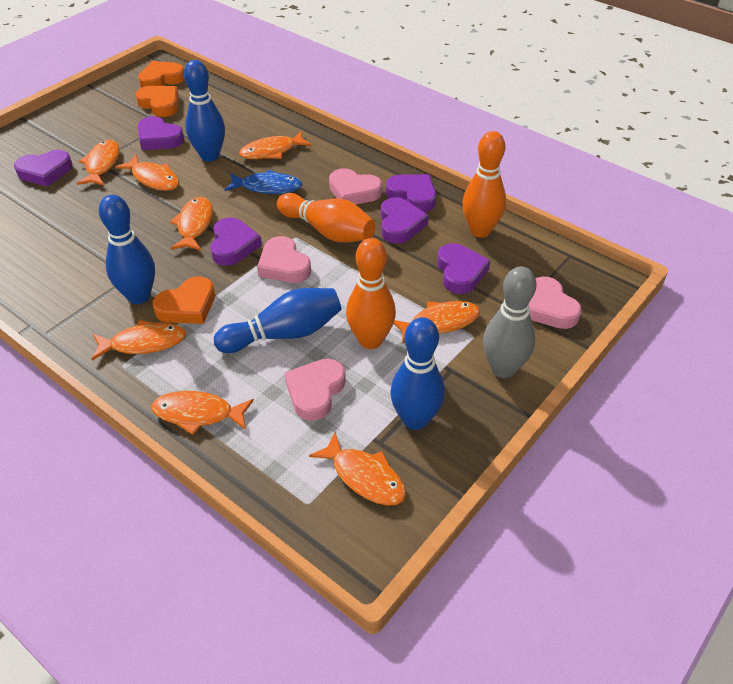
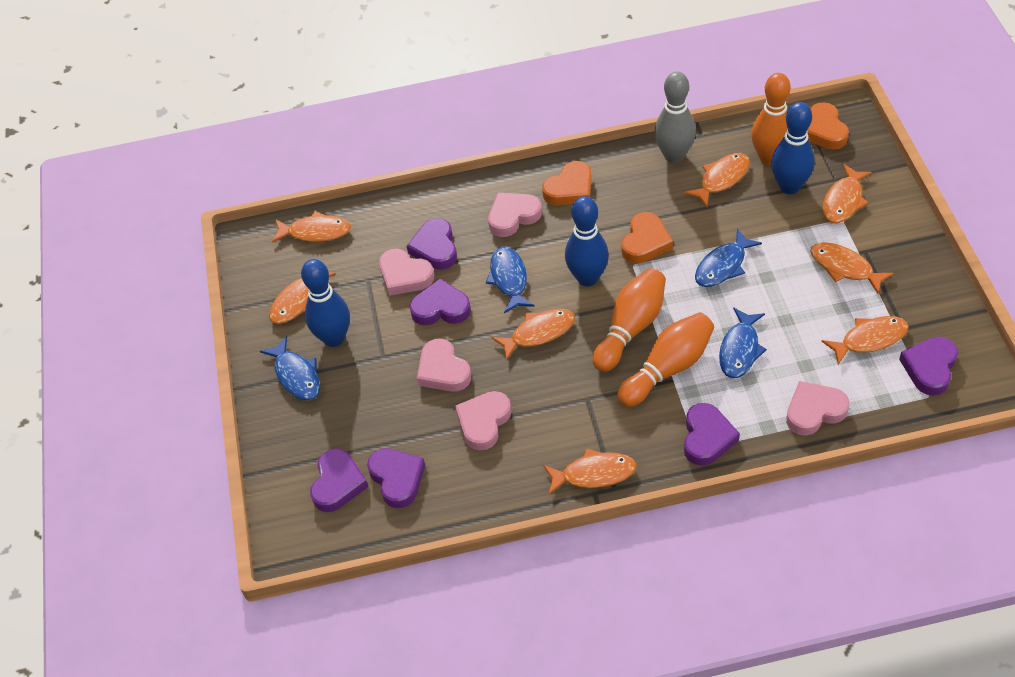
blue bowling pin: [99,195,155,304] [184,60,225,161] [214,288,342,353] [390,317,445,430] = 4 -> [301,259,350,347] [565,196,609,286] [771,102,815,194] = 3
blue fish: [225,170,302,194] = 1 -> [260,336,320,400] [486,247,535,313] [695,229,762,287] [719,307,767,378] = 4
pink heart: [257,236,311,283] [284,359,346,421] [329,168,382,205] [529,276,581,329] = 4 -> [379,249,434,296] [417,338,471,392] [455,391,511,451] [488,193,542,237] [786,381,849,436] = 5

